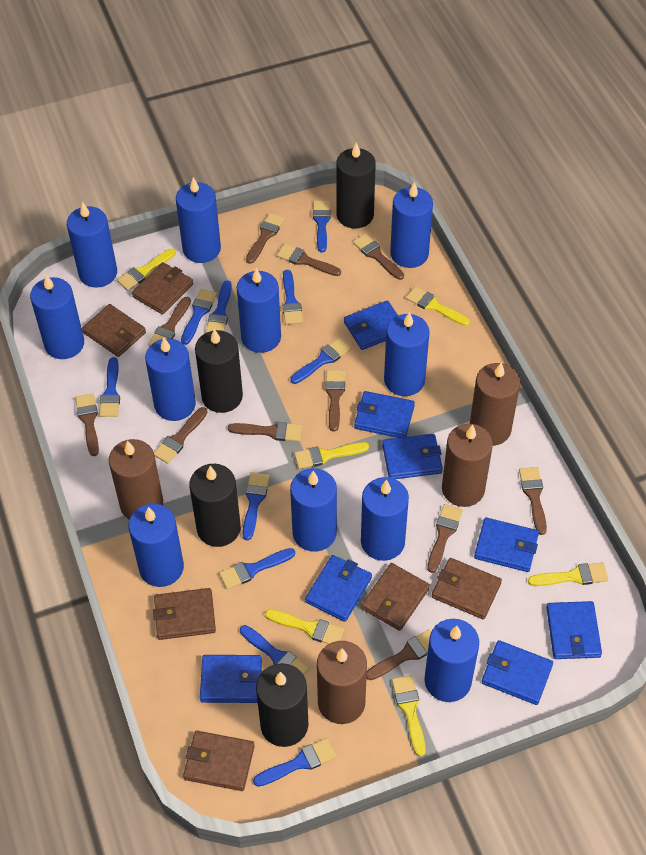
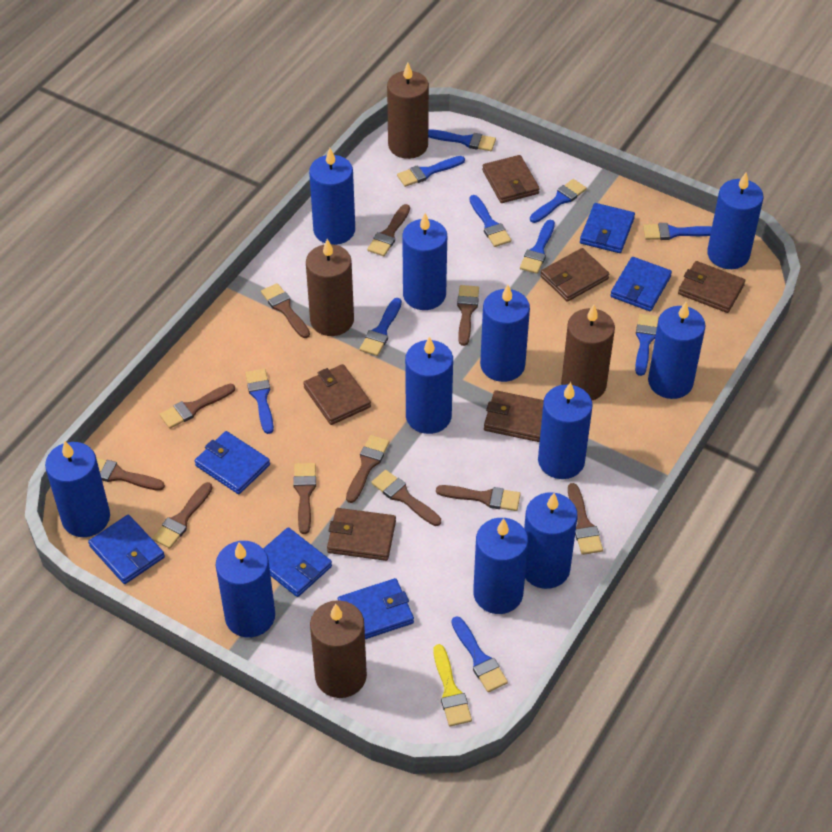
black candle: [189,464,241,547] [195,329,243,413] [256,663,309,747] [336,142,376,229] = 4 -> none = 0
blue wallet: [200,655,263,703] [305,555,372,622] [344,300,398,350] [354,391,415,438] [382,434,443,479] [474,517,539,572] [481,640,553,705] [546,601,602,659] = 8 -> [88,515,165,584] [195,431,270,494] [263,527,332,597] [338,578,414,639] [580,203,635,253] [610,257,672,311] = 6
yellow brush: [117,248,176,291] [265,609,344,644] [294,442,369,469] [392,675,426,757] [406,286,470,326] [528,562,608,586] = 6 -> [434,644,472,726] = 1

